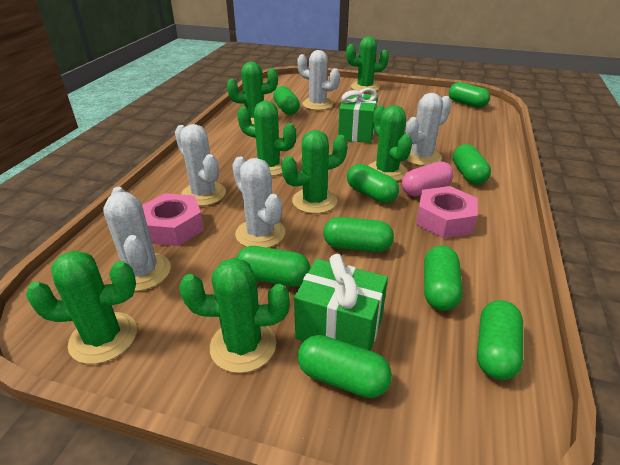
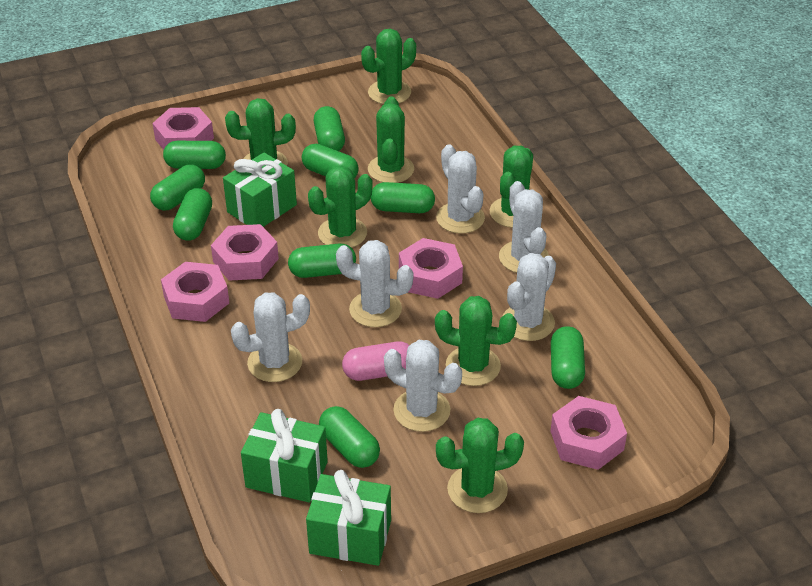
green gift: [294,254,388,351] [338,88,378,143] = 2 -> [223,153,297,227] [241,409,328,503] [306,470,391,566] = 3
pink nut: [142,193,204,246] [416,186,477,238] = 2 -> [152,107,214,150] [161,262,229,322] [211,224,279,281] [399,238,463,299] [550,396,627,470] = 5
white cactus: [103,187,171,291] [175,124,226,206] [232,157,285,248] [297,50,340,110] [405,93,452,166] = 5 -> [231,293,310,382] [336,240,413,327] [384,340,462,432] [436,144,485,234] [499,181,549,273] [503,253,556,341] = 6

